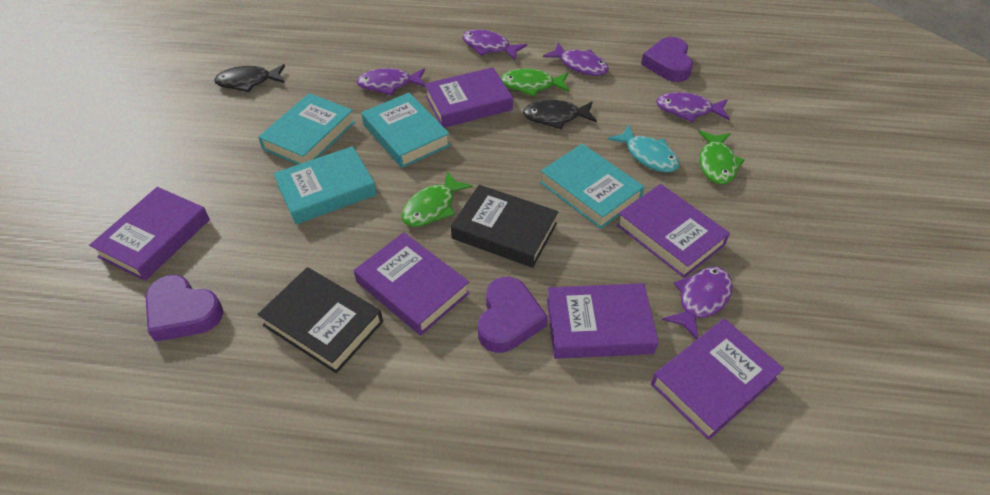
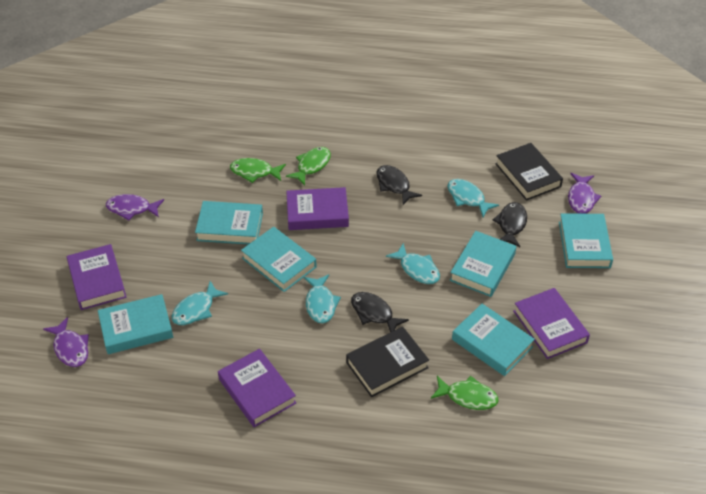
black fish: [214,64,285,92] [523,100,597,130] = 2 -> [351,292,409,332] [377,165,422,205] [492,202,527,247] = 3
purple book: [89,187,210,281] [354,232,470,336] [424,67,513,128] [547,283,659,359] [616,184,730,278] [651,319,784,440] = 6 -> [67,244,127,310] [218,349,296,427] [286,187,349,230] [513,288,590,359] = 4
purple fish: [356,68,425,96] [462,29,527,60] [543,42,609,76] [656,92,730,123] [662,267,733,340] = 5 -> [43,317,89,367] [106,194,164,221] [568,173,601,214] = 3
purple heart: [146,275,223,342] [478,277,548,353] [641,37,693,82] = 3 -> none = 0
turquoise book: [258,93,355,165] [273,146,377,224] [361,93,450,168] [540,144,644,229] = 4 -> [98,294,173,354] [195,201,263,244] [241,227,317,292] [450,231,516,297] [452,304,535,376] [559,213,613,268] = 6
turquoise fish: [607,125,679,172] = 1 -> [172,281,228,325] [304,274,341,323] [386,243,440,284] [448,179,499,217] = 4

